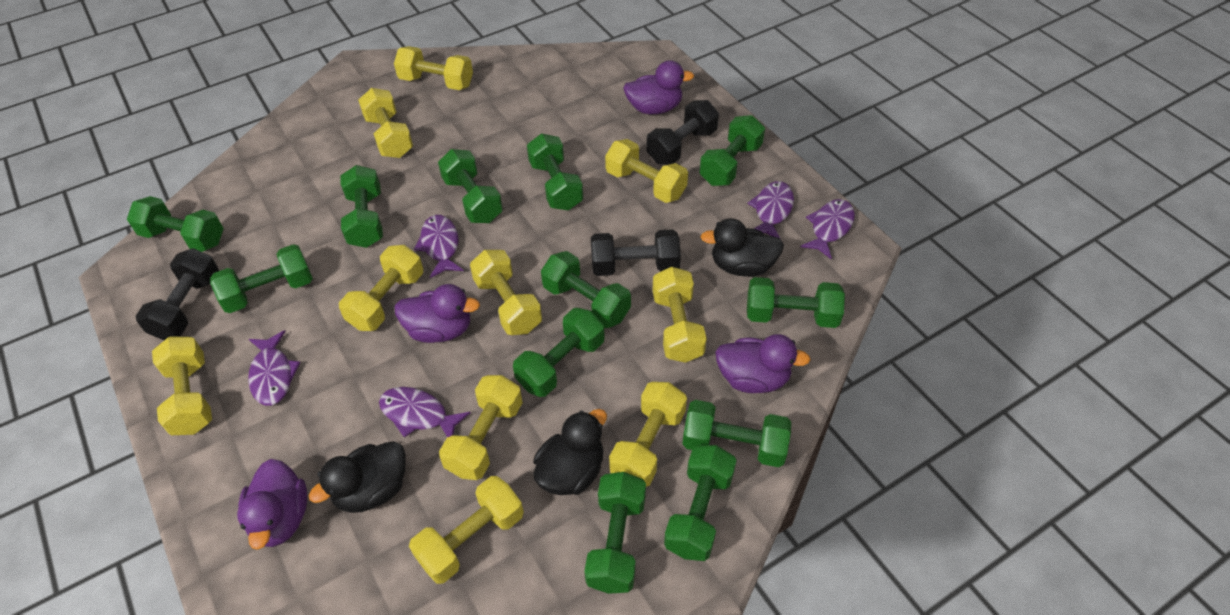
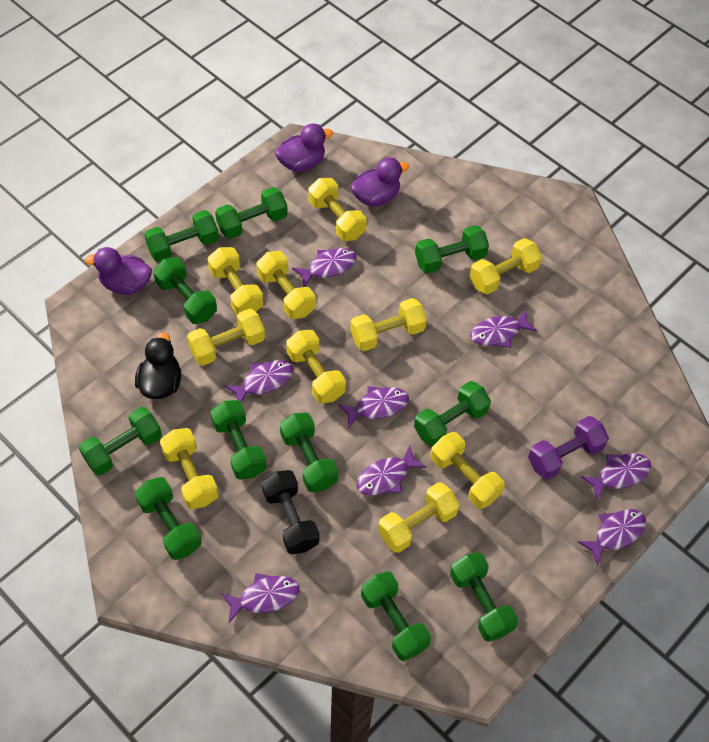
black duck: [309,441,406,513] [533,409,607,495] [701,218,784,277] = 3 -> [135,332,181,399] = 1
black dumbbell: [135,248,219,340] [591,229,681,276] [646,100,719,165] = 3 -> [262,470,320,555] = 1
green dumbbell: [127,196,224,252] [210,244,313,313] [340,165,383,248] [438,149,503,223] [513,308,605,397] [527,134,583,210] [541,251,631,328] [584,472,646,594] [664,445,737,561] [683,400,791,467] [700,115,765,186] [747,277,845,328] = 12 -> [79,407,162,476] [135,477,202,560] [144,210,219,262] [153,257,217,324] [210,400,267,480] [215,187,288,239] [280,412,338,493] [361,571,431,661] [414,381,491,447] [415,225,489,274] [450,552,518,642] = 11
purple duck: [237,459,307,550] [395,284,480,343] [623,60,694,114] [715,334,811,393] = 4 -> [85,247,152,295] [275,124,333,172] [350,158,409,207] = 3
purple dumbbell: none = 0 -> [528,416,609,480] = 1
purple fish: [248,330,301,406] [379,387,471,438] [414,215,464,278] [747,181,794,238] [800,199,855,259] = 5 -> [221,573,299,623] [225,360,293,403] [292,248,357,287] [338,386,409,428] [356,445,427,495] [470,309,538,348] [578,509,646,566] [581,453,651,501] = 8

